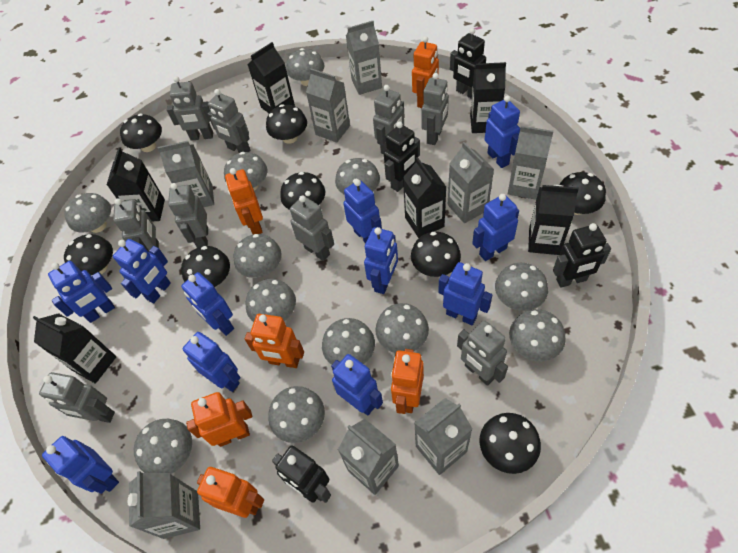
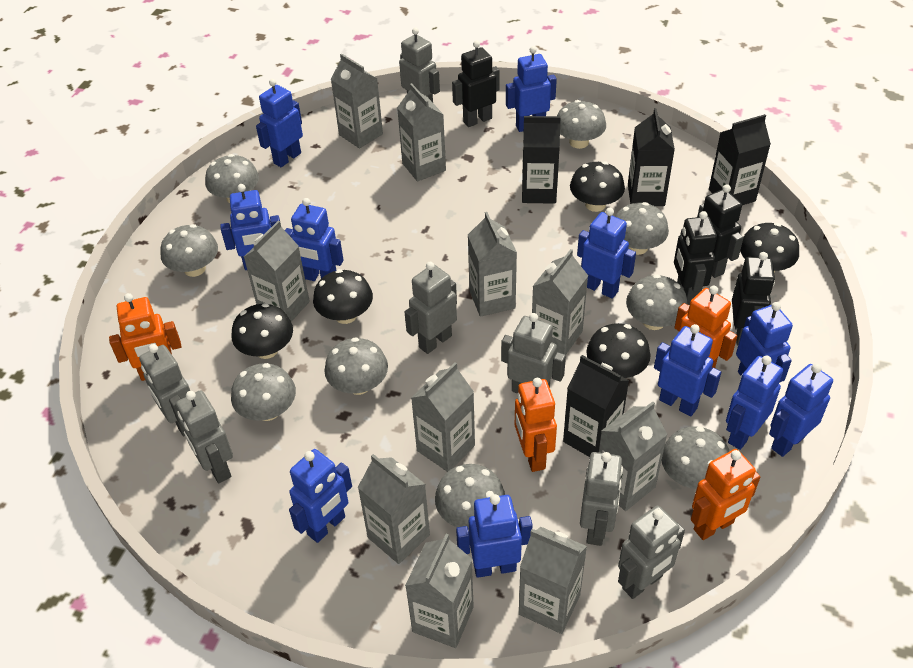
black carton: [33,313,116,384] [107,147,165,221] [248,42,295,113] [403,157,446,238] [470,62,506,133] [528,185,579,255] = 6 -> [522,116,561,204] [563,355,629,457] [628,108,675,206] [709,114,771,205] = 4
black mushroom: [64,234,113,275] [120,113,162,152] [181,246,230,287] [266,104,307,144] [280,172,325,210] [411,232,461,277] [480,413,541,474] [559,172,606,215] = 8 -> [232,303,293,359] [313,269,373,324] [570,161,625,212] [586,323,650,378] [740,223,799,272] = 5
grey carton: [128,471,200,539] [158,141,214,207] [306,68,350,143] [338,419,399,495] [346,21,382,95] [414,398,473,475] [448,142,494,223] [508,126,554,200] = 8 -> [244,221,310,322] [331,53,383,148] [358,454,430,564] [397,83,446,182] [405,534,474,648] [411,362,475,472] [468,212,517,317] [519,527,587,634] [532,249,588,355] [599,402,668,511] = 10
grey mushroom: [64,193,111,233] [134,419,192,474] [224,152,267,191] [233,234,282,278] [245,279,296,322] [269,386,325,443] [286,48,325,86] [322,318,375,365] [335,158,380,195] [375,303,429,353] [495,263,548,311] [509,309,566,361] = 12 -> [160,224,218,277] [205,154,259,203] [231,363,296,421] [324,337,388,395] [435,464,505,529] [557,100,606,149] [615,202,669,255] [626,274,688,330] [661,426,730,489] = 9
grey robot: [39,372,115,423] [113,198,159,252] [167,76,213,141] [168,183,208,248] [208,89,250,153] [290,195,334,261] [373,85,405,154] [421,73,449,145] [457,320,508,386] = 9 -> [139,344,190,436] [176,390,233,483] [399,28,440,102] [405,262,457,354] [501,313,566,394] [580,452,623,546] [618,506,685,599] = 7
orange robot: [186,392,252,447] [197,467,264,518] [225,168,263,235] [245,314,304,368] [391,349,424,414] [412,36,439,108] = 6 -> [109,293,182,381] [515,378,557,472] [674,286,737,368] [691,449,760,540] = 4

